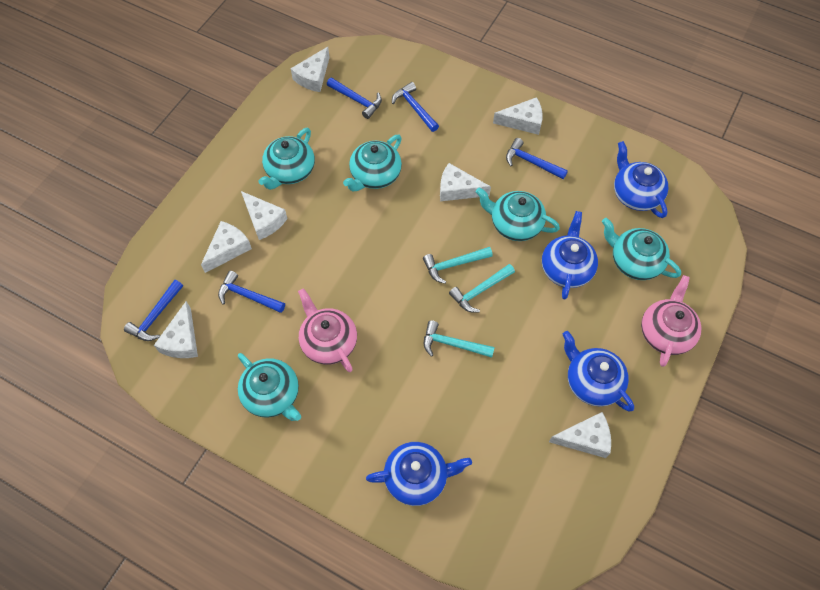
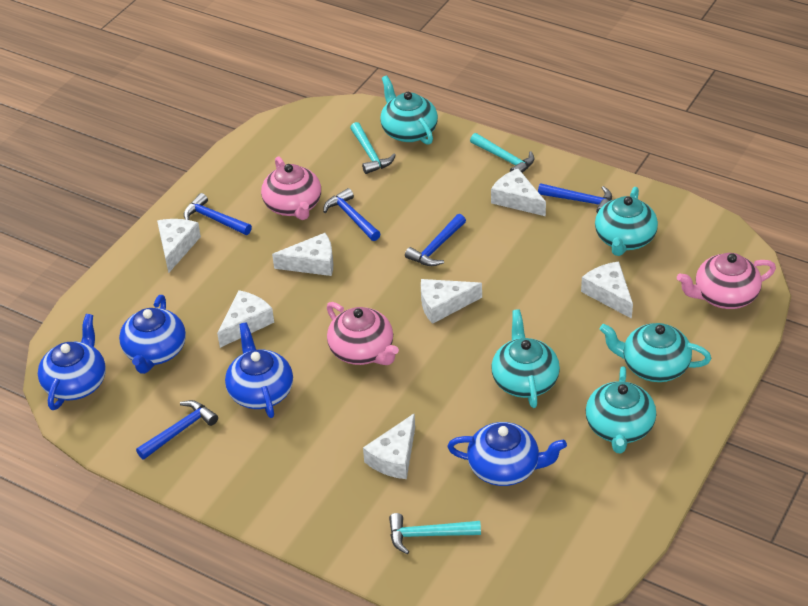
pink teapot: [298,288,357,372] [641,275,701,367] = 2 -> [261,156,321,220] [327,302,399,365] [677,253,776,309] = 3

